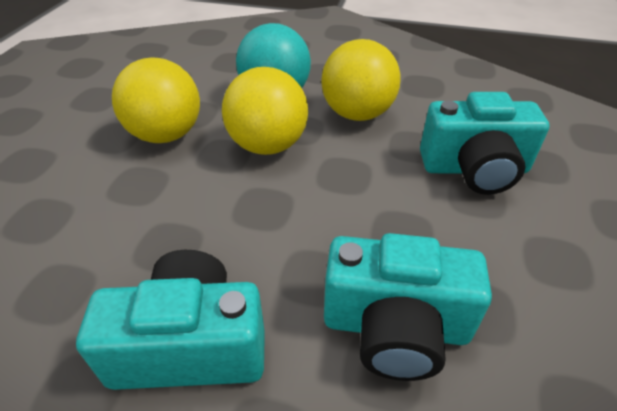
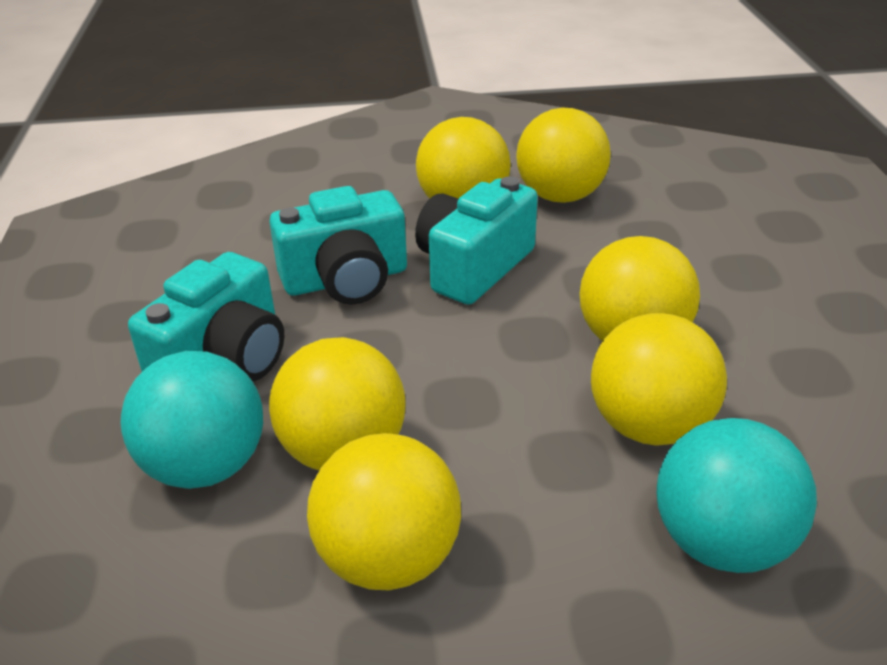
turquoise ball: [236,23,311,88] = 1 -> [120,351,263,489] [657,418,817,573] = 2
yellow ball: [112,57,200,143] [222,67,308,155] [321,39,400,121] = 3 -> [269,337,405,470] [307,433,461,590] [416,117,511,199] [516,108,611,203] [579,236,700,341] [591,313,727,446] = 6

